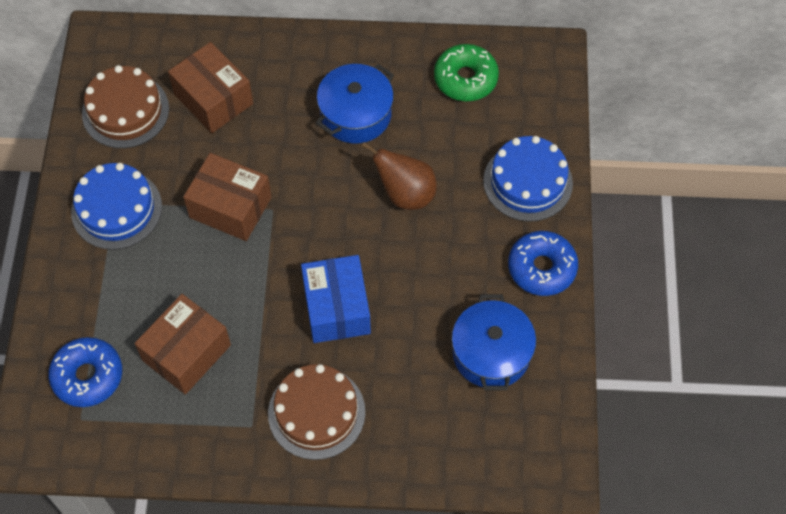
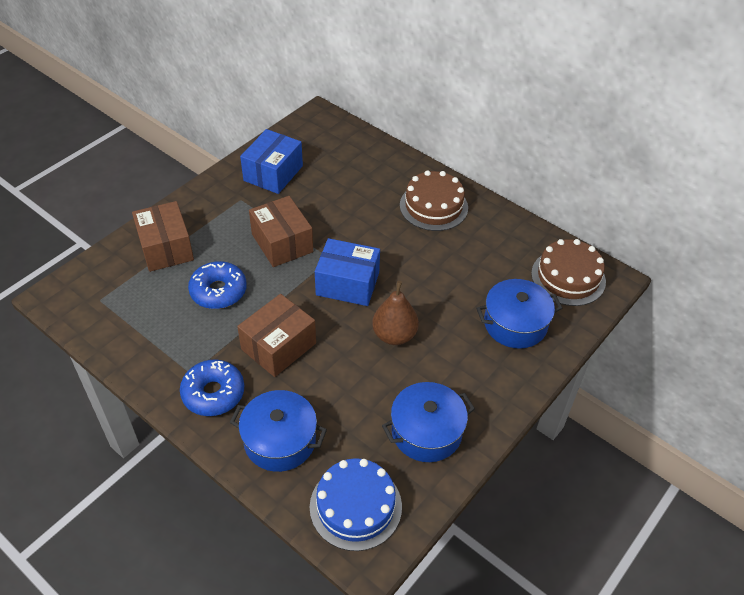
blue box: [301,255,371,343] = 1 -> [240,129,303,194] [315,238,380,306] = 2
blue cake: [71,163,162,250] [483,136,573,222] = 2 -> [310,458,402,551] = 1
blue pot: [316,64,394,144] [452,294,536,391] = 2 -> [230,390,327,472] [382,382,475,462] [476,279,562,349] = 3
green donut: [434,44,499,101] = 1 -> none = 0

